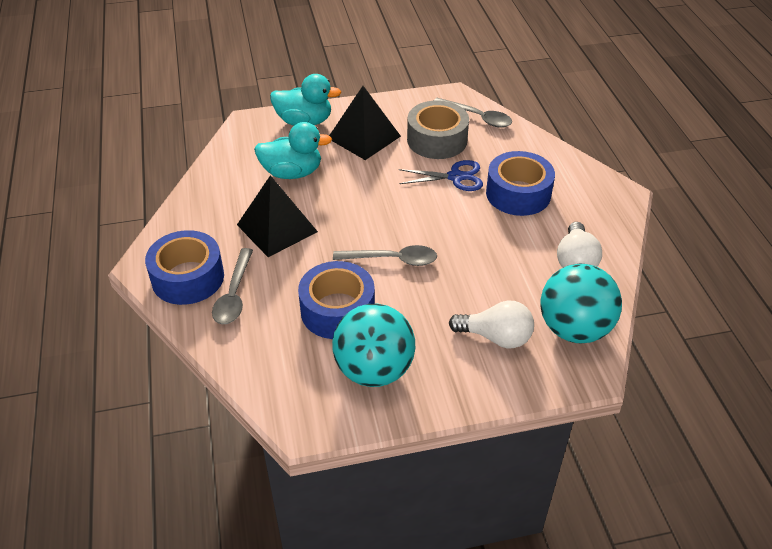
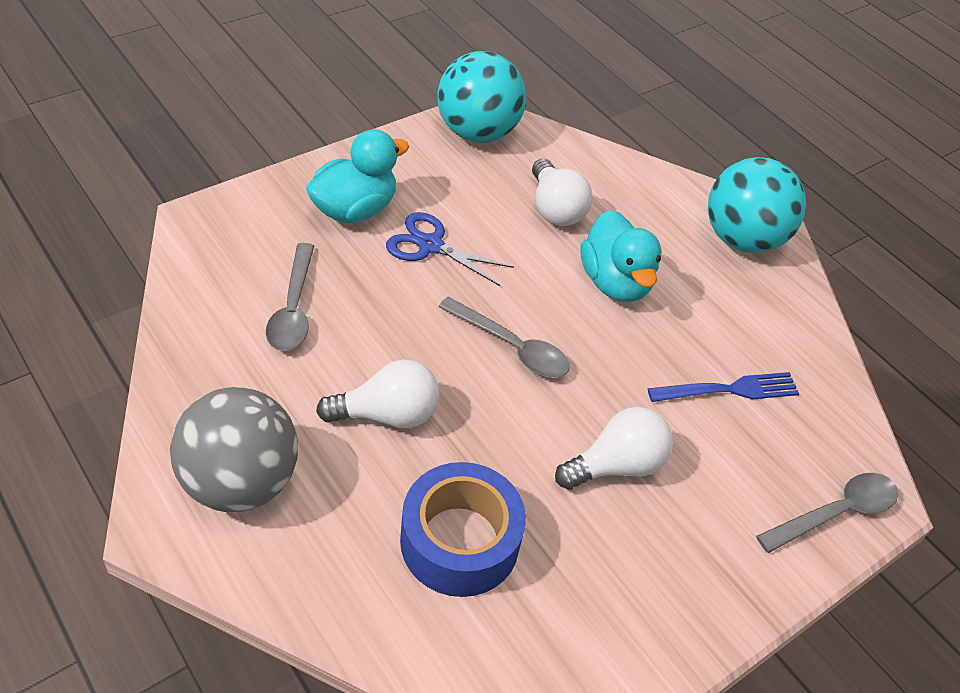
black pyramid: [237,175,318,257] [329,86,401,160] = 2 -> none = 0
blue fork: none = 0 -> [648,372,799,402] = 1
blue tape: [145,230,224,305] [298,261,375,339] [486,151,555,216] = 3 -> [400,462,526,597] = 1
grey ball: none = 0 -> [170,387,298,512] = 1
grey tape: [407,100,469,159] = 1 -> none = 0
white light bulb: [449,300,534,348] [557,222,602,268] = 2 -> [316,359,439,428] [532,159,593,226] [555,407,673,490] = 3

